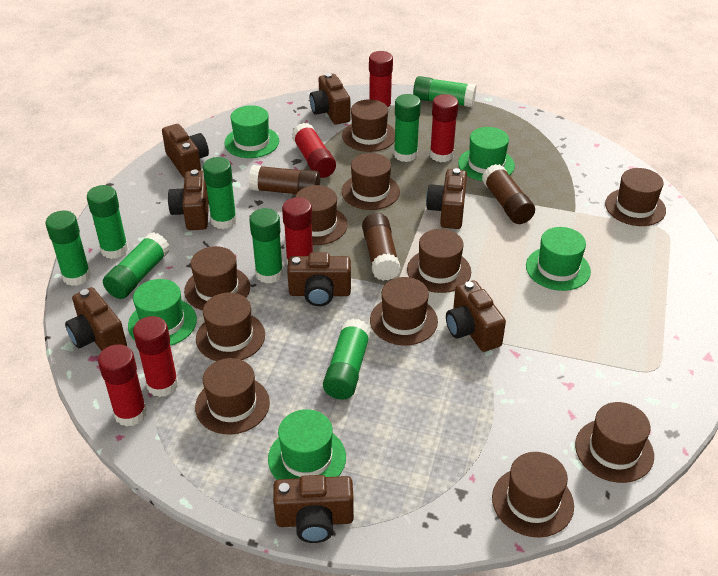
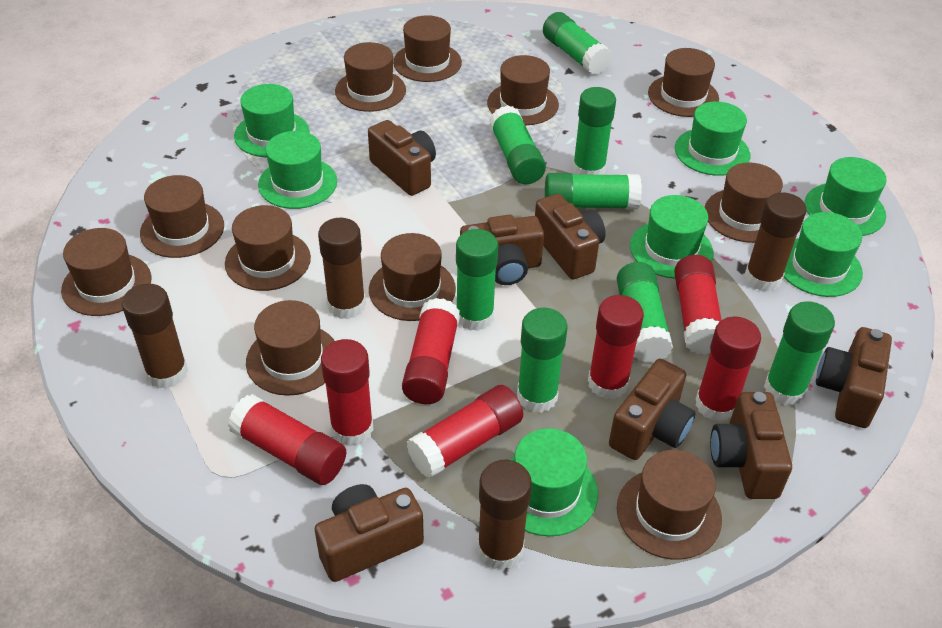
brown camera: [65,287,127,351] [162,124,209,178] [168,170,209,230] [273,475,354,543] [287,252,351,306] [310,73,351,125] [426,168,467,229] [446,280,506,352] = 8 -> [315,484,424,582] [368,120,436,196] [460,215,544,285] [535,194,606,279] [609,359,695,460] [710,392,792,499] [816,327,892,428] = 7
brown glue stick: [249,165,320,194] [362,213,401,281] [482,164,535,224] = 3 -> [122,284,188,389] [318,218,366,319] [477,460,532,570] [744,192,807,292] = 4
green hat: [128,279,197,346] [224,105,279,158] [268,409,346,480] [458,127,515,181] [526,227,591,291] = 5 -> [234,84,310,157] [258,131,337,209] [510,428,598,536] [630,195,713,279] [675,101,750,176] [784,212,863,297] [805,157,887,236] = 7
red glue stick: [98,344,147,427] [133,316,178,397] [282,197,313,265] [292,123,336,178] [369,51,393,114] [430,94,459,162] = 6 -> [228,394,346,485] [321,339,374,446] [402,298,460,404] [407,385,523,478] [588,295,644,399] [674,255,722,355] [695,316,761,422] = 7

